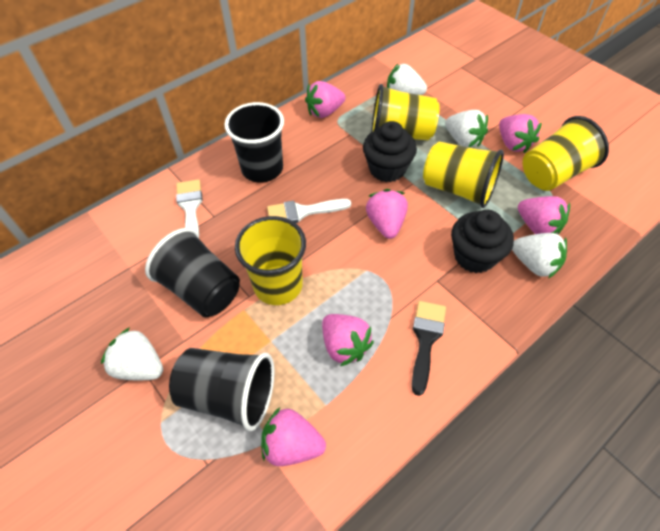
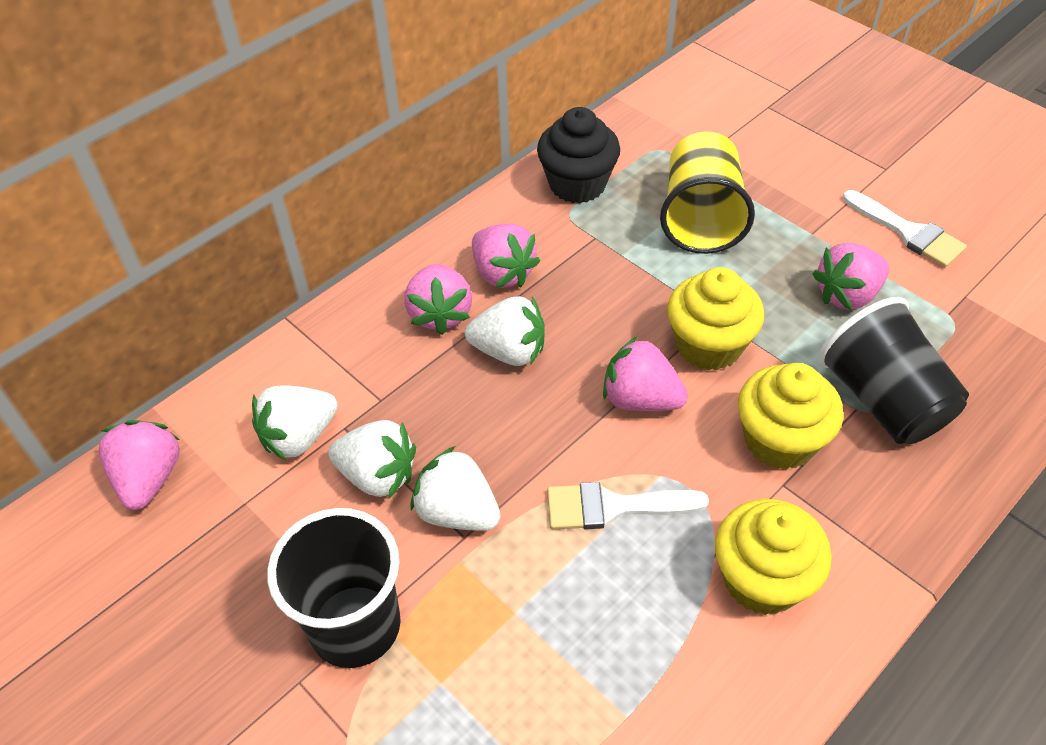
black brush: [412,301,446,396] = 1 -> none = 0
black cup: [145,228,240,317] [169,348,274,431] [224,102,284,183] = 3 -> [267,508,401,668] [818,297,969,444] = 2
black cupcake: [363,121,417,182] [451,210,514,273] = 2 -> [537,107,620,203] = 1
pink strawberry: [261,407,326,466] [305,81,346,118] [322,314,374,367] [366,189,408,239] [499,114,542,153] [518,196,570,234] = 6 -> [99,420,180,510] [404,264,472,335] [472,224,540,288] [603,336,688,411] [812,243,889,311] = 5
yellow cup: [235,216,306,305] [371,84,440,141] [423,142,504,208] [523,116,609,191] = 4 -> [660,132,755,254] = 1
yellow cupcake: none = 0 -> [667,267,764,371] [715,499,832,615] [738,363,843,470] = 3

